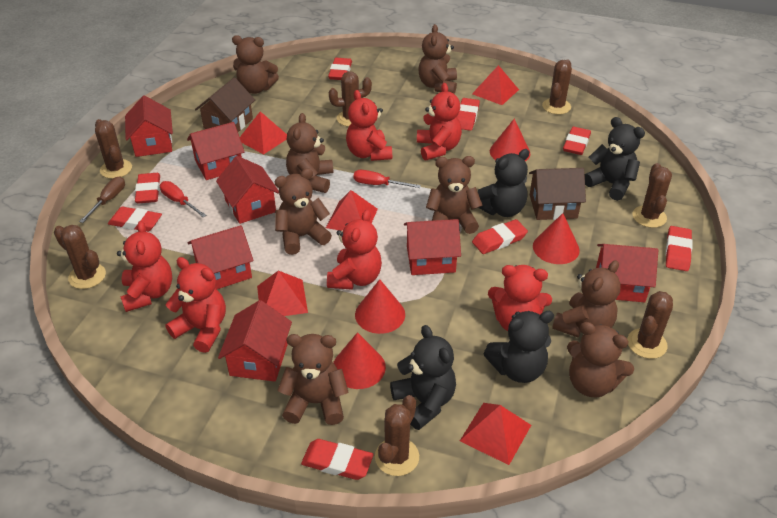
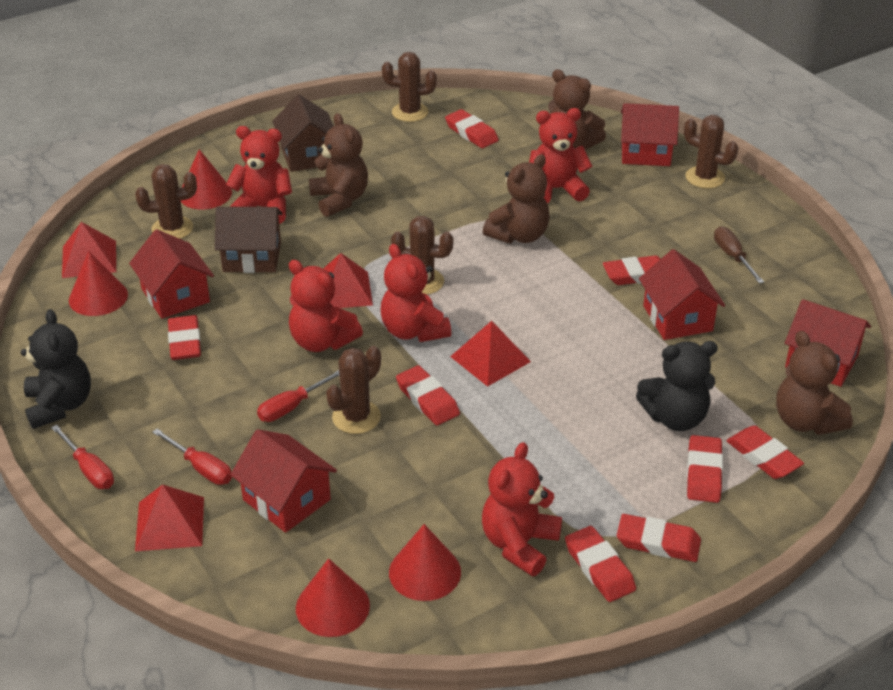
black teddy bear: [390,325,456,430] [477,149,529,217] [483,311,554,383] [585,117,645,201] = 4 -> [21,309,91,429] [636,341,718,431] = 2
brown cactus: [54,225,106,289] [95,119,132,179] [329,71,372,127] [375,395,419,476] [542,59,572,114] [627,291,673,359] [633,163,672,228] = 7 -> [135,164,197,239] [326,346,381,434] [382,52,437,122] [391,216,453,295] [684,115,738,188] = 5
brown teddy bear: [232,35,279,94] [274,168,332,255] [277,334,349,425] [286,113,333,193] [418,24,457,94] [426,156,483,234] [552,260,621,337] [567,322,634,398] = 8 -> [309,113,368,217] [483,154,550,244] [548,69,606,150] [776,331,853,435] = 4
red house: [125,95,173,157] [187,122,245,180] [188,225,254,289] [216,156,279,224] [218,300,292,382] [404,219,461,275] [596,244,658,302] = 7 -> [129,229,214,319] [230,429,337,533] [621,103,679,166] [639,249,725,340] [785,299,871,387] = 5
red pyramid: [240,111,287,154] [257,270,308,316] [326,190,378,231] [460,403,531,465] [472,65,519,105] = 5 -> [62,222,116,278] [135,484,204,551] [323,253,373,308] [450,321,531,387] = 4
red screwdriver: [160,181,206,217] [354,170,421,188] = 2 -> [51,425,114,489] [152,428,232,485] [257,370,339,422] = 3
red teddy bear: [117,221,172,312] [165,257,226,353] [327,210,382,290] [346,90,392,161] [417,83,462,160] [488,265,552,331] = 6 -> [226,126,292,224] [289,260,363,352] [381,244,451,342] [482,442,562,577] [529,108,592,203] = 5

